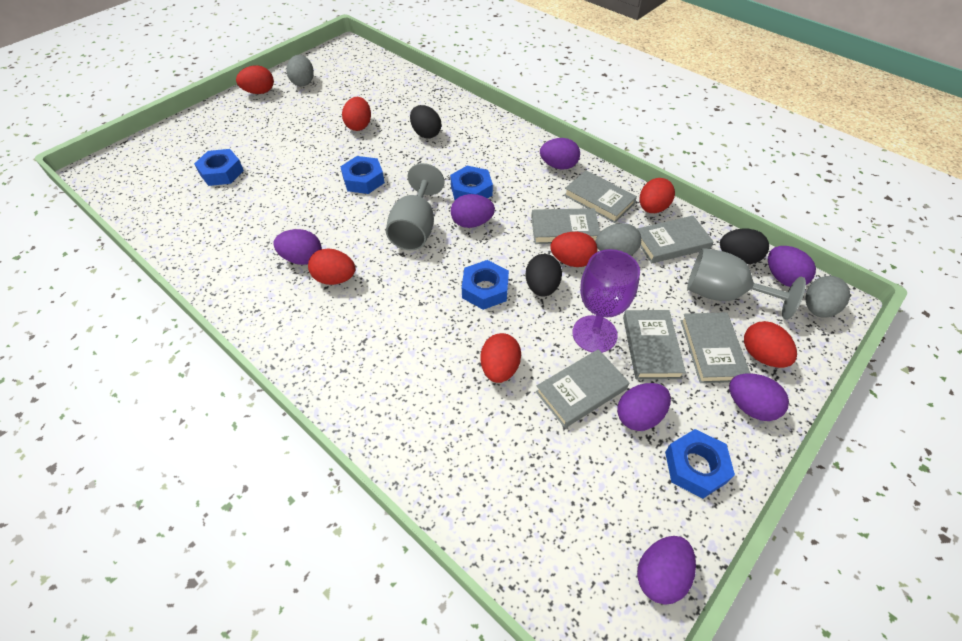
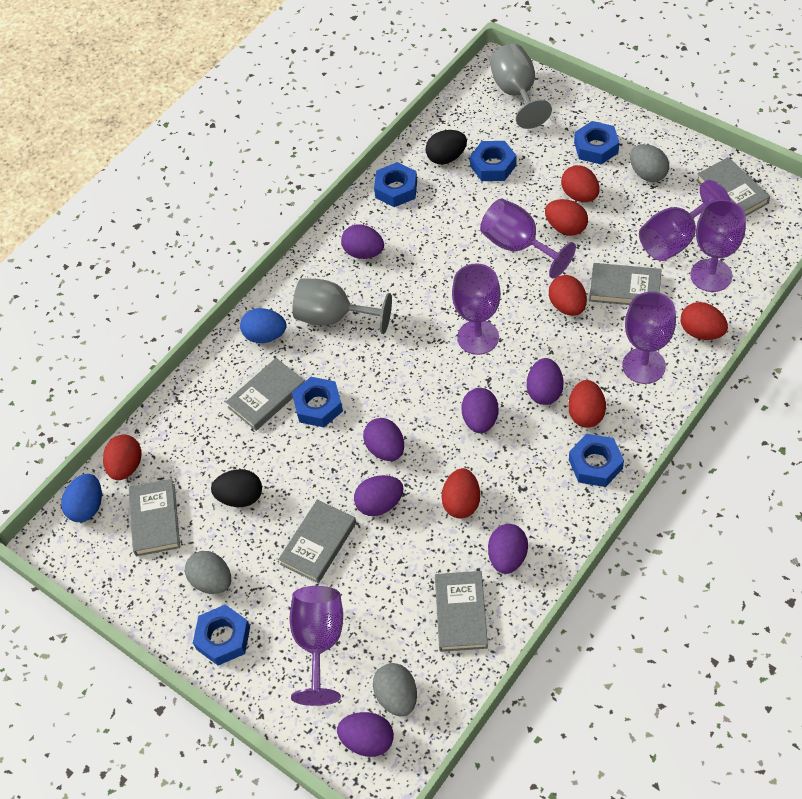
black egg: [410,105,441,139] [525,254,562,297] [720,229,769,264] = 3 -> [211,469,262,507] [426,130,467,165] = 2
blue egg: none = 0 -> [61,474,102,522] [240,308,286,343] = 2
blue nut: [194,149,244,186] [340,156,385,194] [450,166,493,200] [462,260,509,310] [665,429,735,498] = 5 -> [193,605,250,665] [292,377,343,427] [374,162,417,207] [470,141,516,181] [569,434,624,487] [574,121,619,165] = 6
purple goblet: [572,249,640,353] = 1 -> [290,586,343,706] [452,263,501,355] [480,199,576,279] [622,292,676,384] [639,180,731,261] [690,199,746,292] = 6

